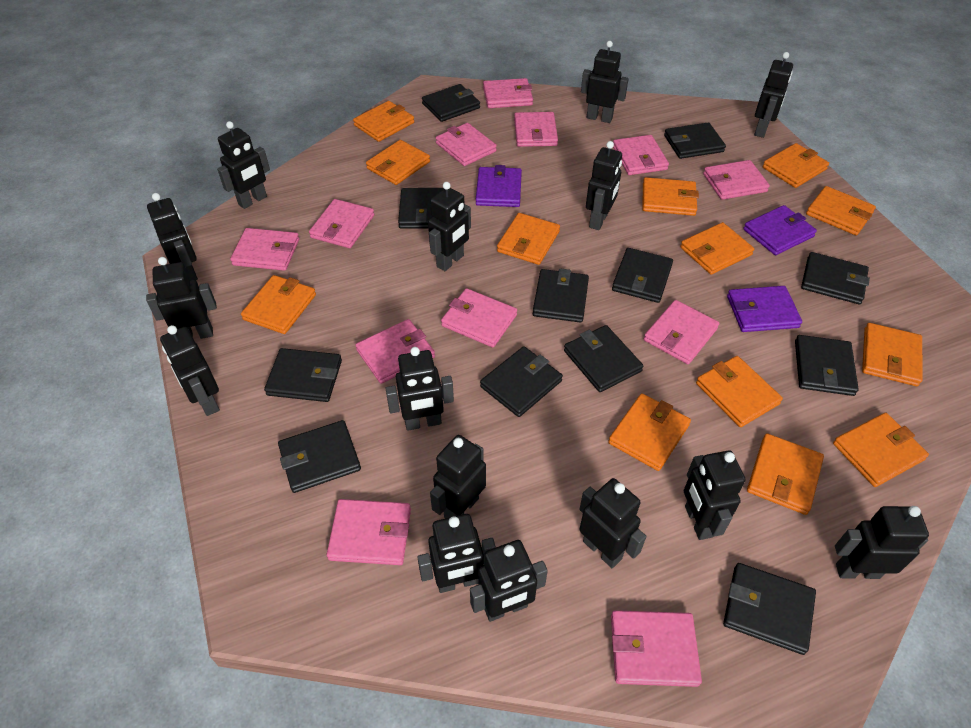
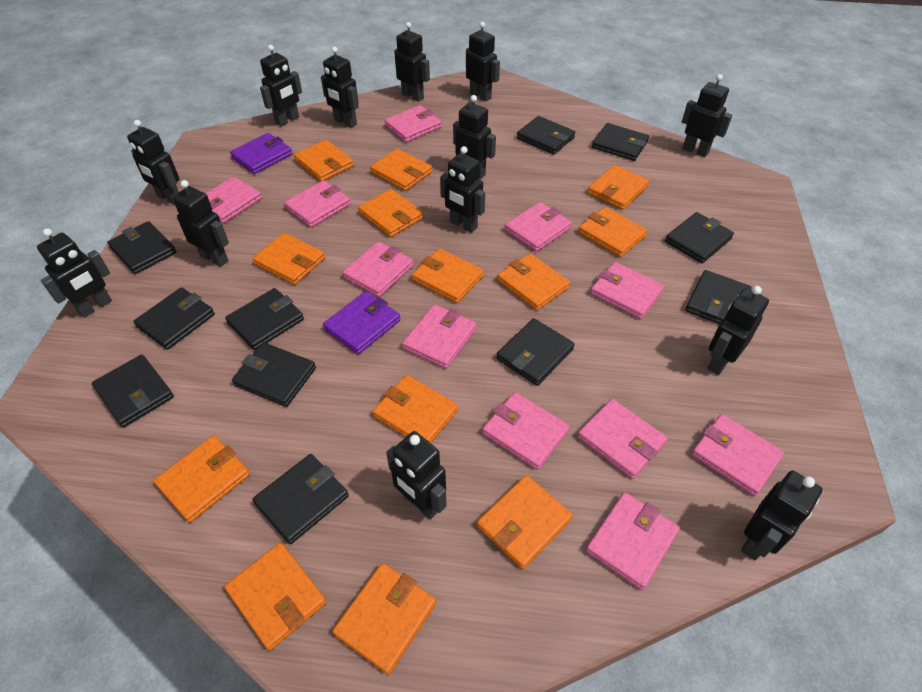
black robot: [146,257,217,339] [147,193,198,280] [160,325,220,416] [217,121,270,209] [385,347,454,431] [417,514,496,593] [428,182,471,271] [430,435,486,518] [470,540,548,622] [579,478,646,568] [581,41,629,123] [586,141,622,230] [684,450,746,540] [754,52,793,138] [835,506,929,579] = 15 -> [37,228,112,318] [127,120,179,205] [173,180,229,267] [260,45,302,127] [321,47,359,128] [386,431,446,520] [394,22,430,102] [440,146,485,233] [453,95,496,179] [466,22,500,102] [682,74,732,157] [707,286,769,375] [741,471,822,560] = 13
black wallet: [264,348,342,402] [278,420,361,493] [398,188,444,229] [422,84,480,122] [480,346,563,417] [533,268,589,323] [564,325,643,392] [612,248,673,303] [664,122,726,159] [723,563,816,655] [795,335,859,396] [801,252,870,305] = 12 -> [92,355,174,428] [107,221,177,274] [133,287,215,350] [225,288,304,350] [232,342,316,407] [252,454,349,544] [496,318,575,386] [517,116,575,155] [592,123,649,161] [665,212,734,263] [686,270,752,324] = 11
pink wallet: [230,228,299,271] [309,199,374,248] [327,499,411,565] [355,319,435,384] [436,123,497,166] [441,288,517,348] [483,78,533,108] [514,112,558,147] [611,610,702,687] [613,135,669,175] [644,300,719,364] [703,160,770,200] = 12 -> [205,177,262,223] [284,180,351,228] [343,242,414,297] [384,105,442,142] [402,304,477,369] [482,392,570,470] [505,202,572,252] [577,399,668,479] [586,492,680,590] [590,262,664,319] [691,414,784,496] = 11
purple wallet: [476,165,522,207] [727,286,802,332] [743,205,817,255] = 3 -> [230,133,292,174] [323,291,400,354] = 2

